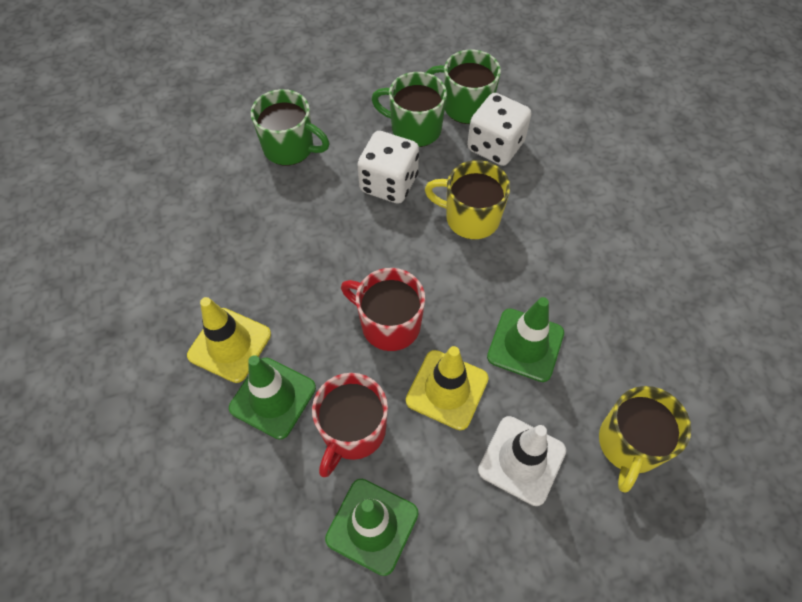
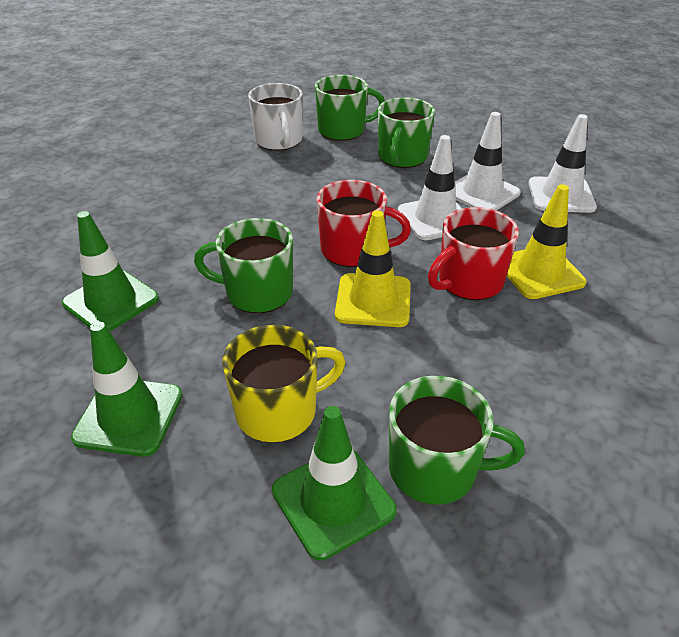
green mug: [251,89,330,166] [371,72,447,147] [426,50,501,124] = 3 -> [194,218,293,313] [315,75,385,141] [378,97,435,168] [389,376,525,505] = 4
white dice: [357,131,419,204] [467,93,532,166] = 2 -> none = 0
white mug: none = 0 -> [248,83,303,151] = 1
white traffic cone: [478,416,566,506] = 1 -> [398,135,462,240] [455,112,521,211] [529,114,597,213] = 3
yellow mug: [425,160,510,240] [599,386,691,492] = 2 -> [222,325,346,443] = 1

